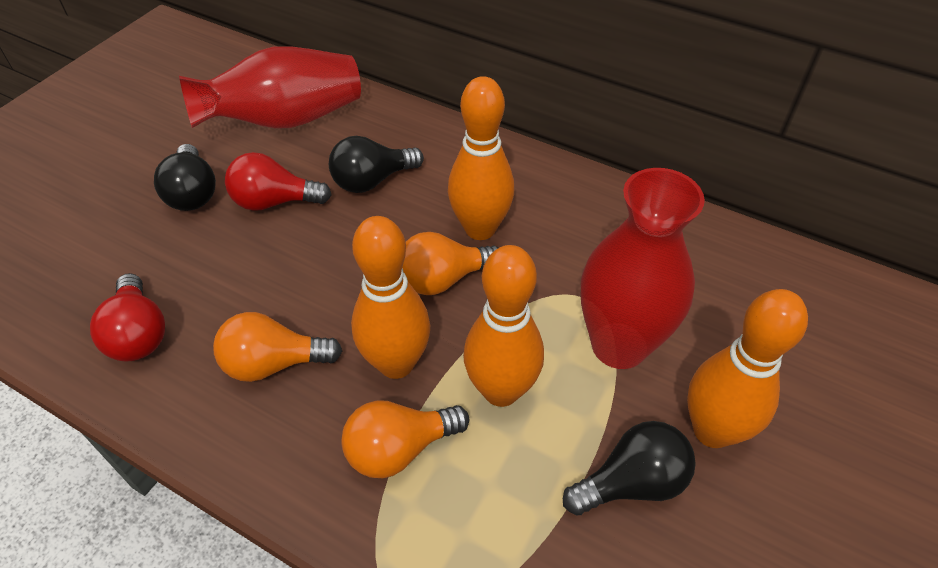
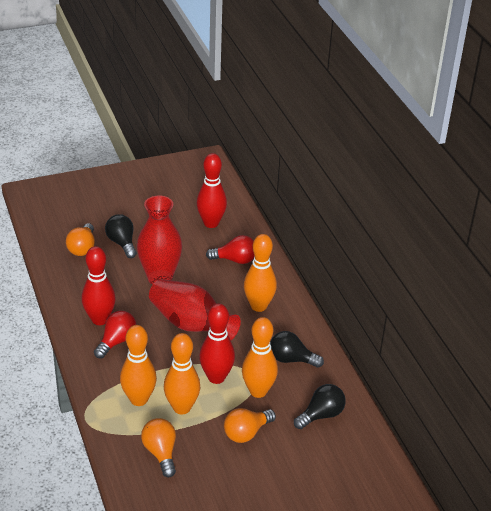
red bowling pin: none = 0 -> [81,246,116,325] [197,153,227,228] [199,303,235,384] = 3

